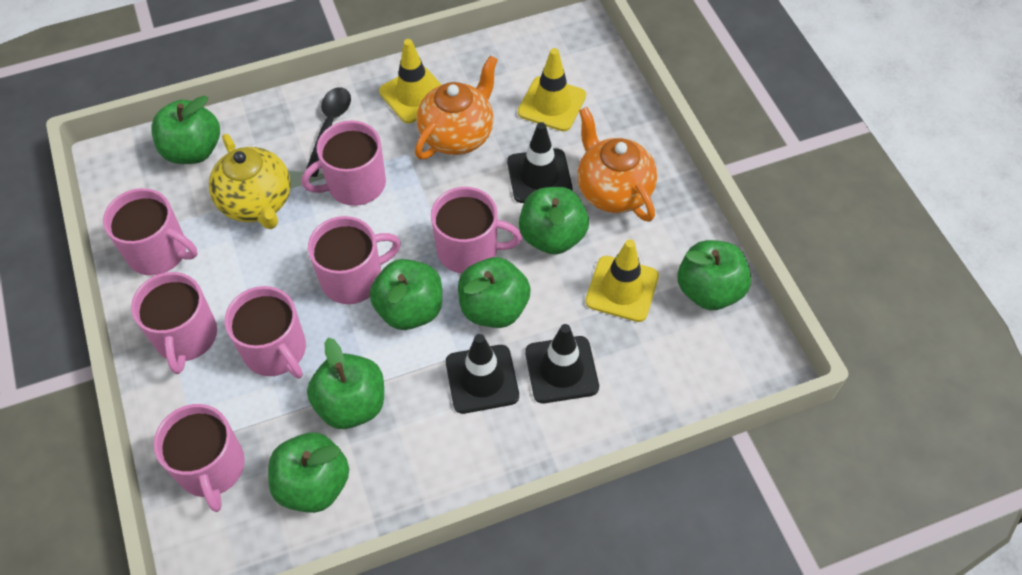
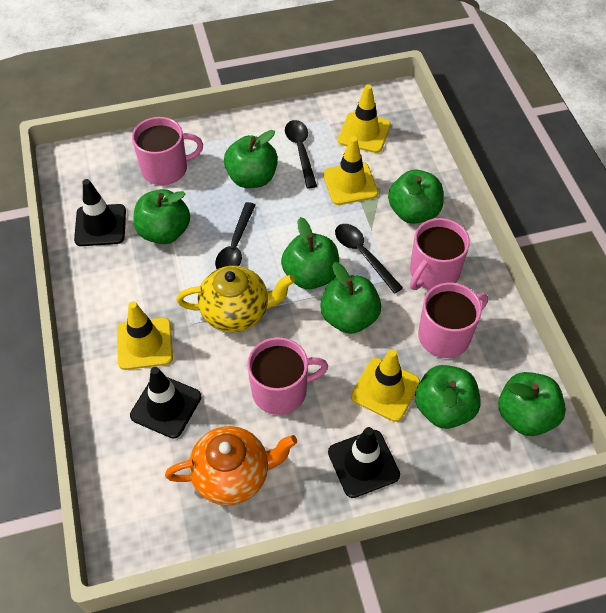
black spoon: [306,87,351,177] = 1 -> [215,202,256,269] [285,120,317,188] [335,224,403,294] = 3
orange teapot: [415,55,498,159] [578,107,657,222] = 2 -> [165,426,297,506] = 1
pink mug: [103,188,198,276] [131,272,217,374] [154,404,245,512] [225,286,306,378] [301,120,386,206] [308,216,401,304] [431,187,522,274] = 7 -> [132,117,203,185] [247,337,328,415] [410,218,470,290] [418,283,488,358] = 4
yellow traffic cone: [379,39,441,123] [518,48,586,131] [585,239,659,322] = 3 -> [117,301,173,370] [323,136,378,205] [338,84,391,153] [351,349,420,422] = 4

